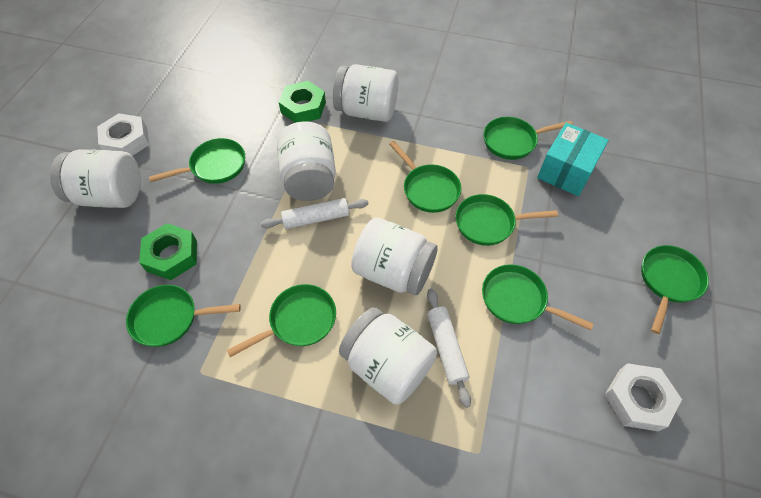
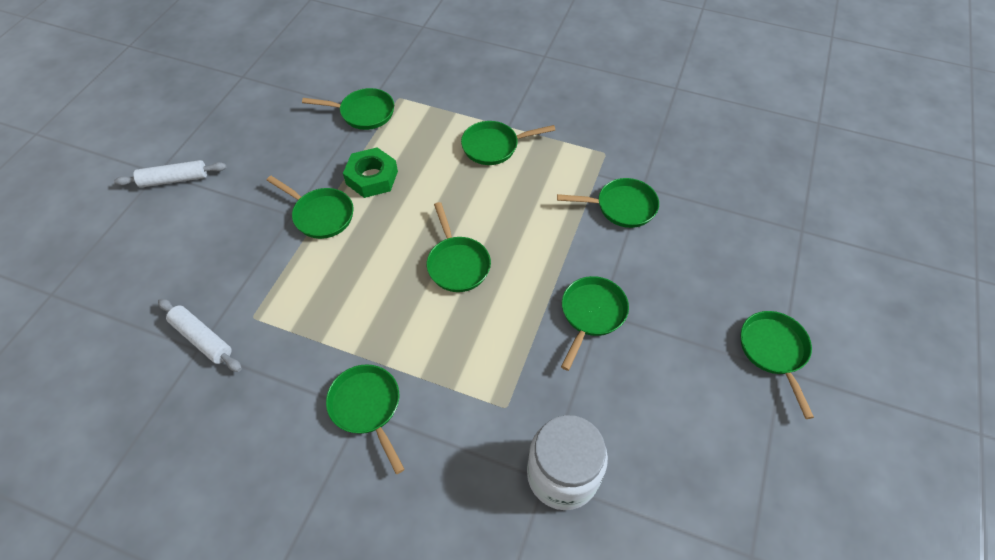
green nut: [139,223,197,280] [279,81,326,123] = 2 -> [343,147,398,198] = 1
turquoise box: [537,123,609,196] = 1 -> none = 0
white jar: [50,149,141,208] [277,121,336,201] [333,64,398,122] [339,307,437,405] [351,218,438,295] = 5 -> [527,415,608,510] = 1
white nut: [97,113,149,156] [605,363,682,431] = 2 -> none = 0

